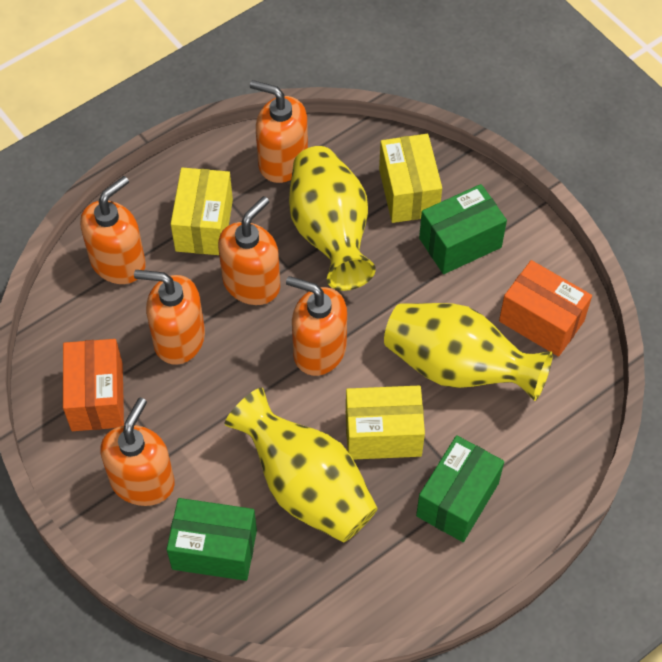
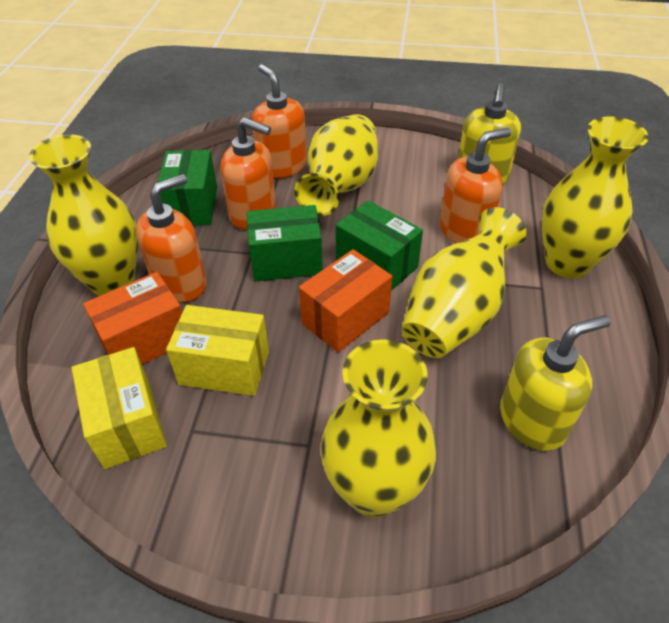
orange soap dispenser: [80,176,146,284] [100,398,175,506] [134,270,205,365] [218,196,280,305] [250,80,308,183] [286,276,347,376] = 6 -> [136,174,207,303] [221,117,276,230] [252,64,307,179] [440,128,511,244] = 4
yellow box: [171,168,233,255] [346,386,425,460] [379,134,442,223] = 3 -> [72,347,167,469] [166,305,269,396] = 2
yellow soap dispenser: none = 0 -> [458,83,521,184] [500,315,611,451] = 2
yellow vase: [225,388,378,542] [289,146,376,291] [384,303,553,401] = 3 -> [29,134,138,296] [294,114,378,216] [320,339,436,518] [402,207,527,358] [542,116,649,279] = 5

